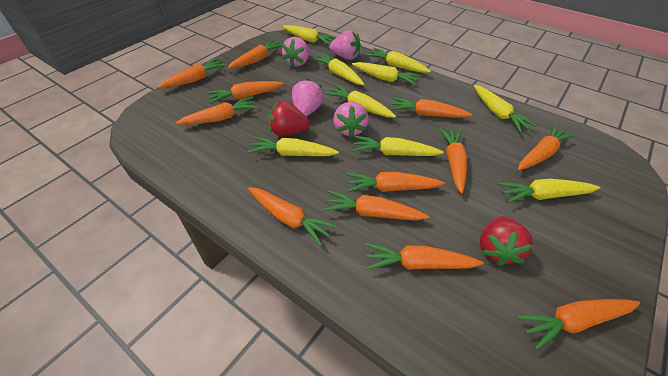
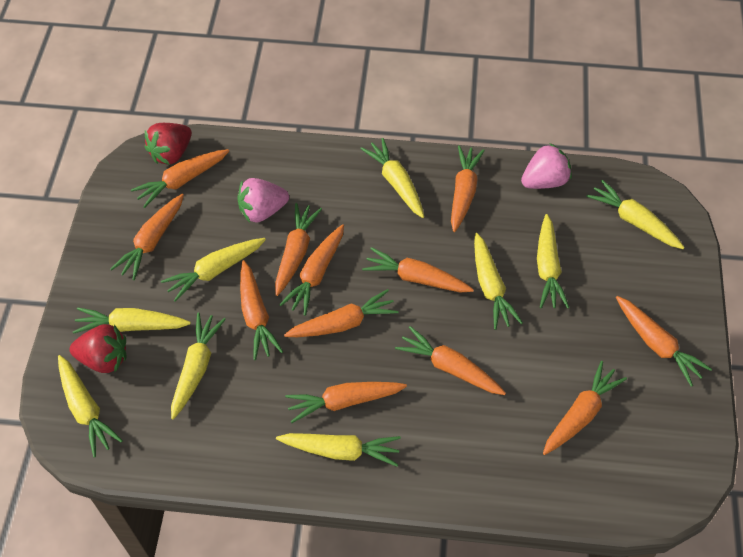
pink strawberry: [282,37,309,67] [292,78,324,116] [329,30,361,60] [333,102,369,138] = 4 -> [237,178,289,223] [521,143,572,189] = 2

